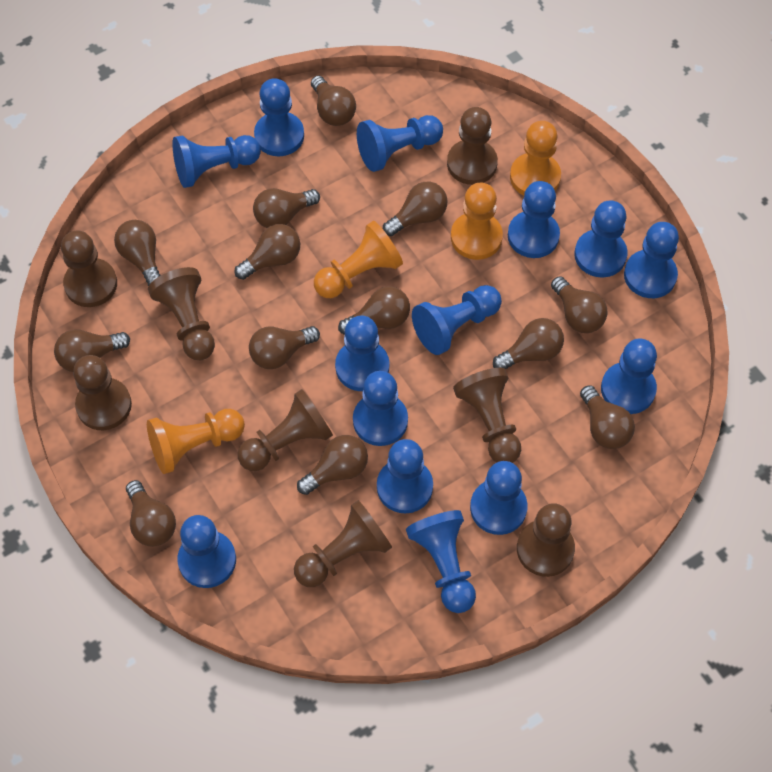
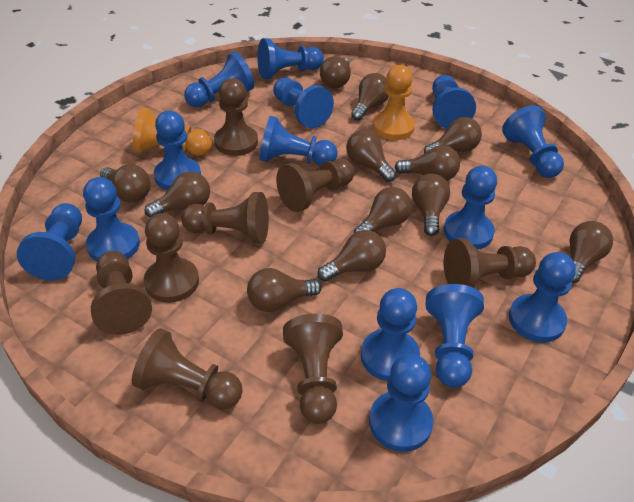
brown light bulb: [54,329,130,372] [114,220,161,286] [126,480,176,547] [234,224,300,280] [249,326,320,369] [253,188,320,228] [297,435,368,495] [311,76,356,126] [338,286,410,335] [383,182,448,236] [493,318,564,369] [551,276,607,333] [580,385,635,449] = 13 -> [100,164,151,203] [145,172,210,218] [247,268,322,312] [317,230,386,282] [320,56,351,88] [346,130,397,182] [351,73,389,121] [354,187,412,233] [395,145,460,181] [412,173,450,236] [424,117,482,153] [569,221,613,283] = 12
orange pawn: [147,409,245,474] [314,221,403,298] [451,183,503,260] [510,121,561,195] = 4 -> [133,107,212,156] [372,65,415,140] = 2

